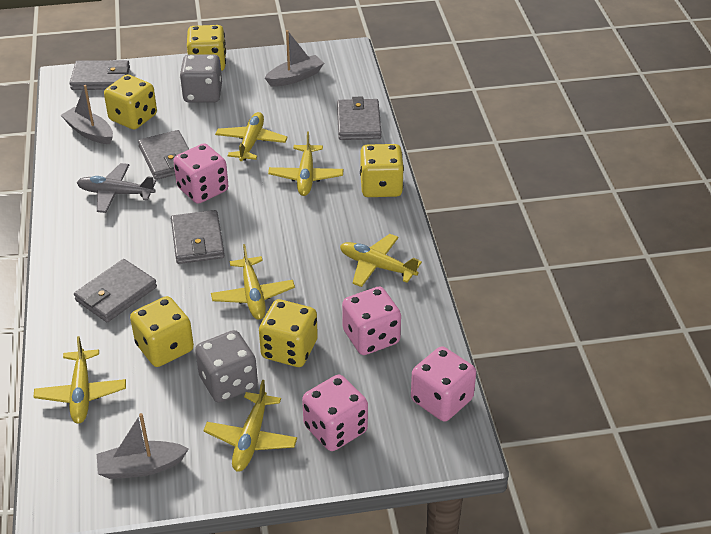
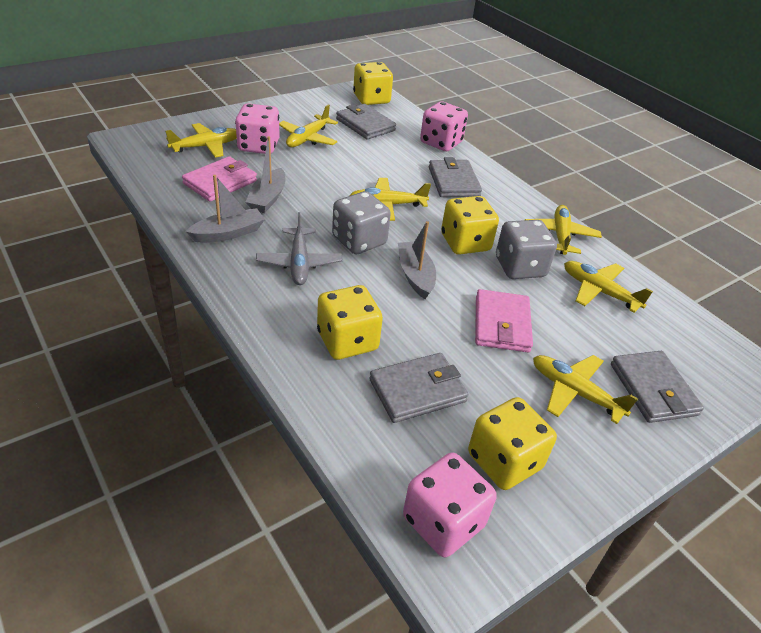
grey wallet: [69,60,130,90] [74,259,157,322] [138,130,189,180] [171,210,224,264] [337,97,381,140] = 5 -> [336,104,396,140] [369,353,468,423] [429,157,482,197] [611,351,704,423] = 4
pink dice: [173,143,228,204] [302,374,368,451] [342,287,401,355] [411,346,476,421] = 4 -> [235,103,280,154] [403,452,497,557] [420,101,468,151] = 3
pink wallet: none = 0 -> [182,156,257,202] [475,289,533,353] = 2
yellow dice: [104,75,157,130] [130,296,194,367] [187,25,226,71] [259,299,318,367] [360,144,404,197] = 5 -> [317,285,383,360] [353,62,393,105] [441,196,499,255] [468,397,557,490] = 4

